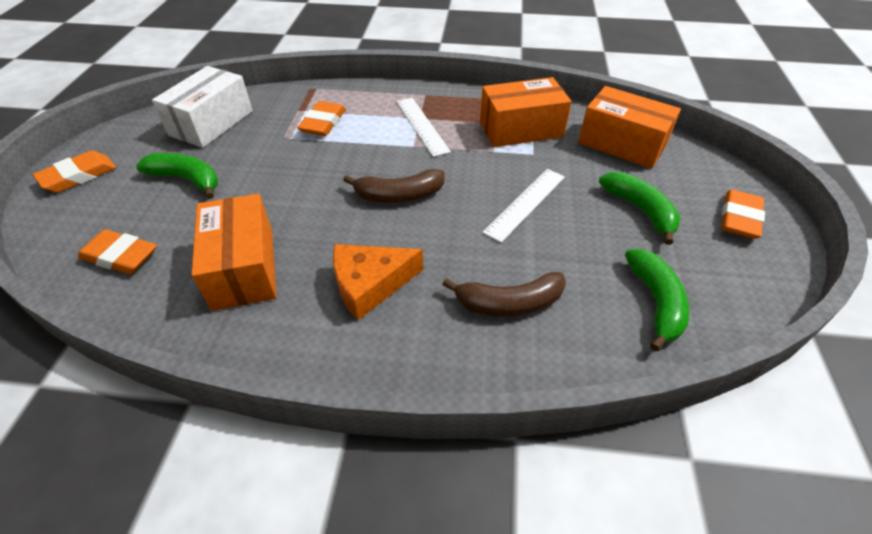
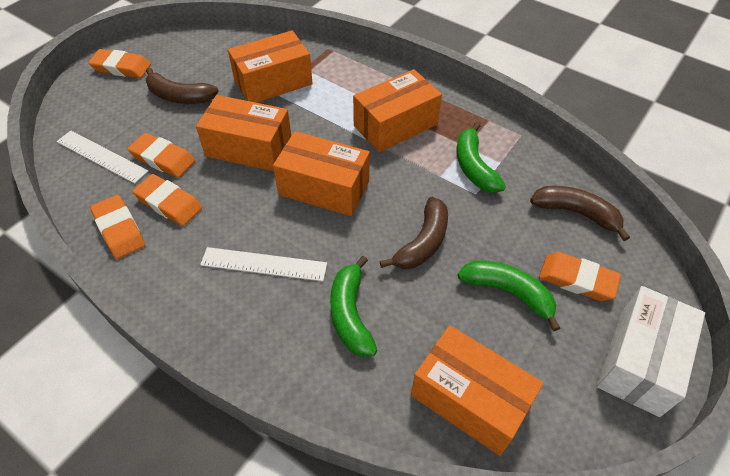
brown banana: [343,169,445,203] [442,272,566,317] = 2 -> [146,67,219,104] [379,197,448,269] [530,186,630,241] = 3
orange box: [191,194,277,311] [480,77,572,147] [578,86,681,169] = 3 -> [196,95,291,171] [228,30,313,103] [273,131,370,216] [353,69,442,152] [411,325,543,456] = 5
orange cheese: [333,244,423,320] = 1 -> none = 0
orange eraser: [33,151,116,192] [78,229,157,274] [297,101,346,136] [721,189,765,239] = 4 -> [88,49,151,78] [90,195,145,259] [128,133,195,178] [132,174,202,226] [539,252,621,301] = 5

